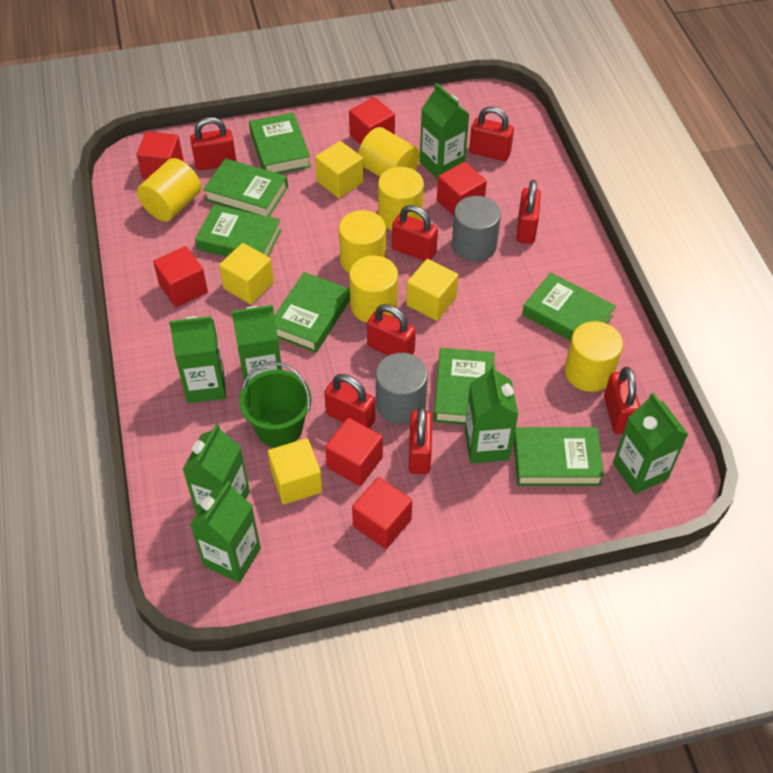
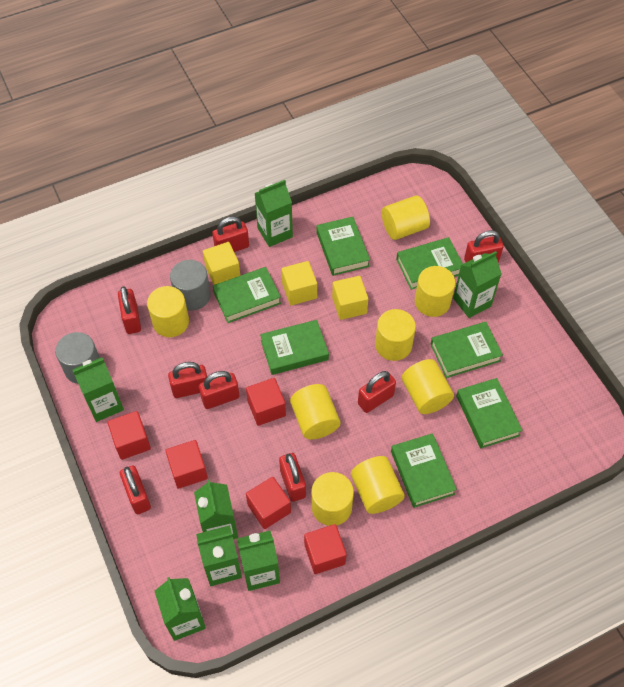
green bucket: [239,361,312,448] = 1 -> none = 0
red cube: [137,132,183,179] [153,246,208,307] [325,418,383,486] [349,97,395,145] [352,477,412,549] [437,162,487,216] = 6 -> [107,411,151,460] [165,440,208,489] [246,378,286,426] [246,477,291,529] [304,524,347,574] = 5
yellow cube: [219,243,274,304] [268,438,322,504] [315,141,364,198] [406,259,458,321] = 4 -> [203,242,240,285] [281,261,317,305] [332,276,368,320] = 3
yellow cylinder: [137,158,201,222] [339,210,386,273] [349,256,398,323] [358,127,420,177] [378,167,424,230] [565,321,623,392] = 6 -> [147,286,189,337] [290,384,340,440] [311,472,354,526] [351,456,405,514] [375,309,416,361] [382,195,430,240] [402,359,454,414] [415,266,456,317] = 8

